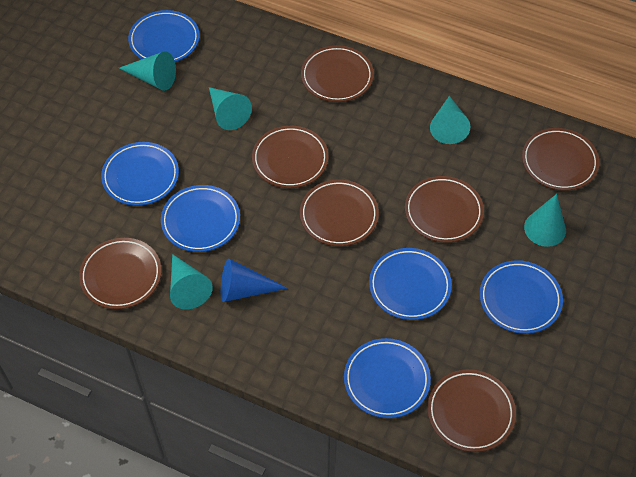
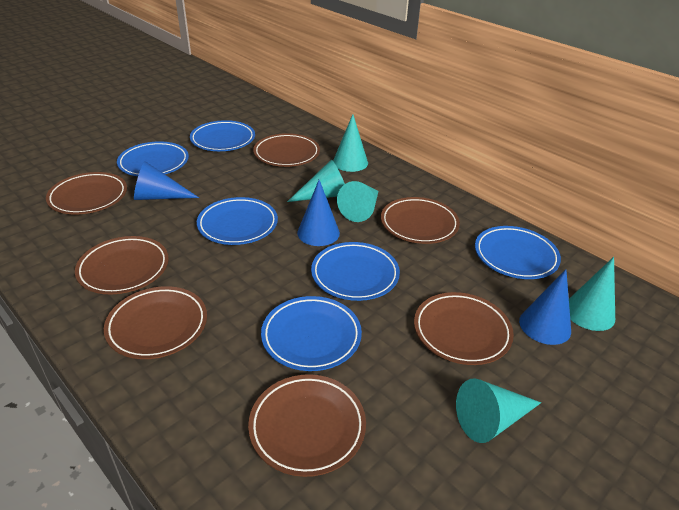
blue cone: [221,259,288,302] = 1 -> [134,161,199,200] [297,180,340,246] [519,269,571,345] = 3

